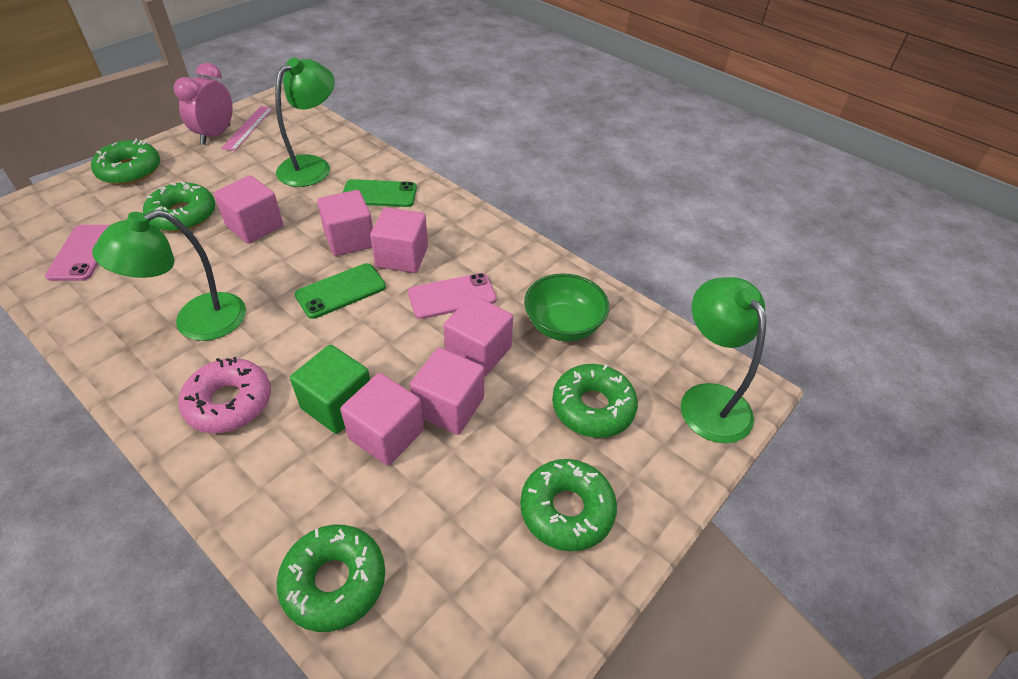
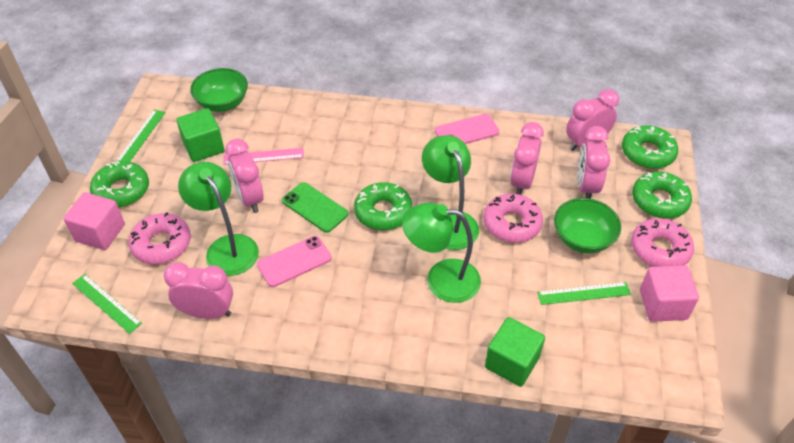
green bowl: [524,273,609,341] = 1 -> [190,68,248,112] [554,198,621,253] = 2
green cube: [290,345,370,434] = 1 -> [176,108,224,162] [485,317,545,387] = 2
green donut: [91,139,160,185] [143,182,215,232] [277,525,385,632] [520,459,617,551] [552,364,638,438] = 5 -> [90,160,149,208] [354,182,412,230] [622,125,678,169] [632,172,692,219] = 4
green phone: [294,263,386,319] [343,179,417,207] = 2 -> [282,182,348,233] = 1
green ruler: none = 0 -> [72,274,142,334] [116,110,166,162] [537,282,631,305] = 3
pink clock: [174,63,233,145] = 1 -> [164,262,233,319] [225,139,264,213] [510,122,544,195] [566,89,619,151] [577,126,610,199] = 5
pink cube: [214,175,283,244] [317,190,373,256] [340,373,424,466] [370,207,428,273] [410,348,484,435] [443,295,513,377] = 6 -> [63,192,125,250] [640,265,699,322] = 2
pink donut: [179,357,271,433] = 1 -> [128,213,191,264] [484,194,543,243] [631,218,694,267] = 3

